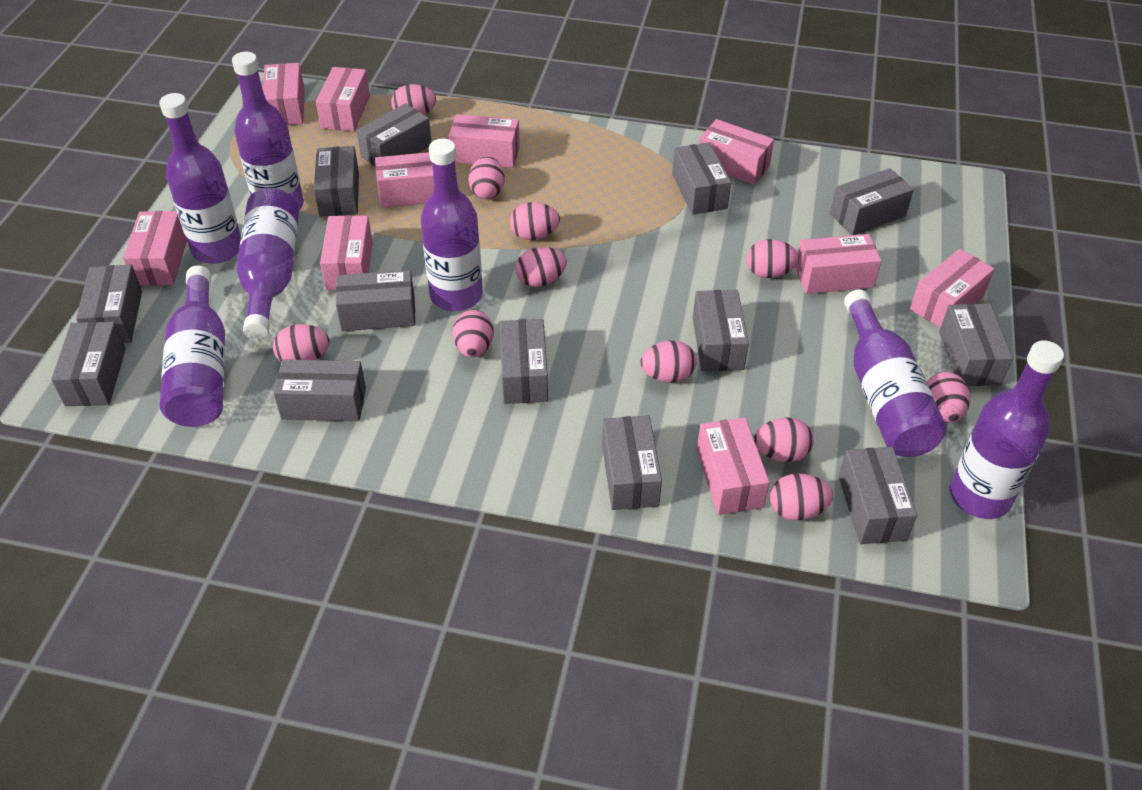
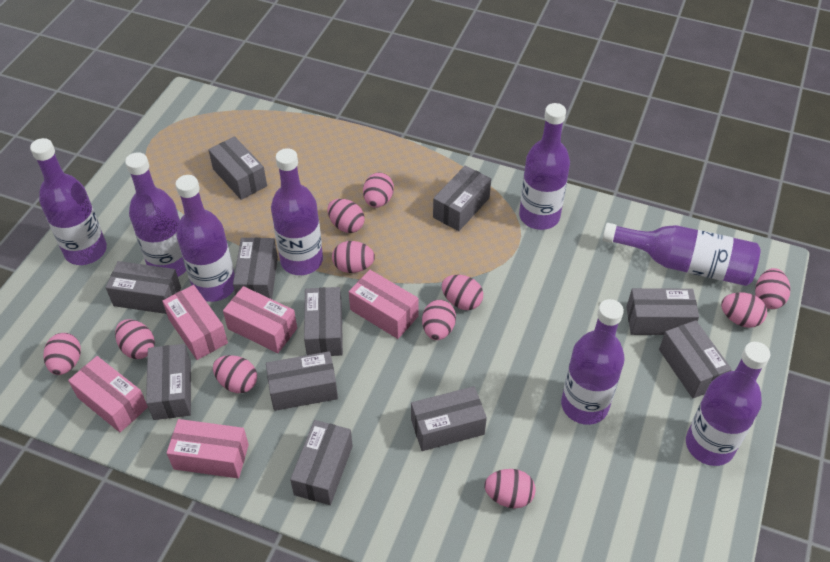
grey box: [51,322,126,406] [76,264,142,343] [273,359,366,421] [314,146,359,216] [336,270,415,331] [356,103,431,167] [500,319,548,404] [602,415,662,510] [672,142,731,215] [693,290,749,371] [830,168,914,235] [838,447,917,544] [939,304,1013,386] = 13 -> [106,261,181,314] [146,344,191,420] [209,136,267,200] [233,238,278,299] [266,351,338,411] [290,420,353,505] [304,287,343,356] [411,386,487,451] [433,165,491,231] [626,288,699,335] [659,320,732,398] = 11
pink box: [123,211,187,285] [263,63,305,125] [316,67,370,131] [320,215,373,290] [375,152,434,208] [449,114,520,168] [697,418,770,515] [699,119,774,185] [795,234,882,294] [910,249,995,328] = 10 -> [68,356,148,432] [162,285,228,360] [166,419,249,478] [223,286,297,353] [349,270,419,339] = 5
purple bottle: [159,93,241,264] [160,265,225,427] [232,52,304,210] [237,188,299,340] [421,139,483,311] [844,289,947,457] [950,340,1064,519] = 7 -> [30,138,107,265] [125,152,186,277] [176,175,235,302] [271,148,323,275] [519,103,570,230] [561,299,625,425] [602,223,761,286] [686,342,771,466] = 8

